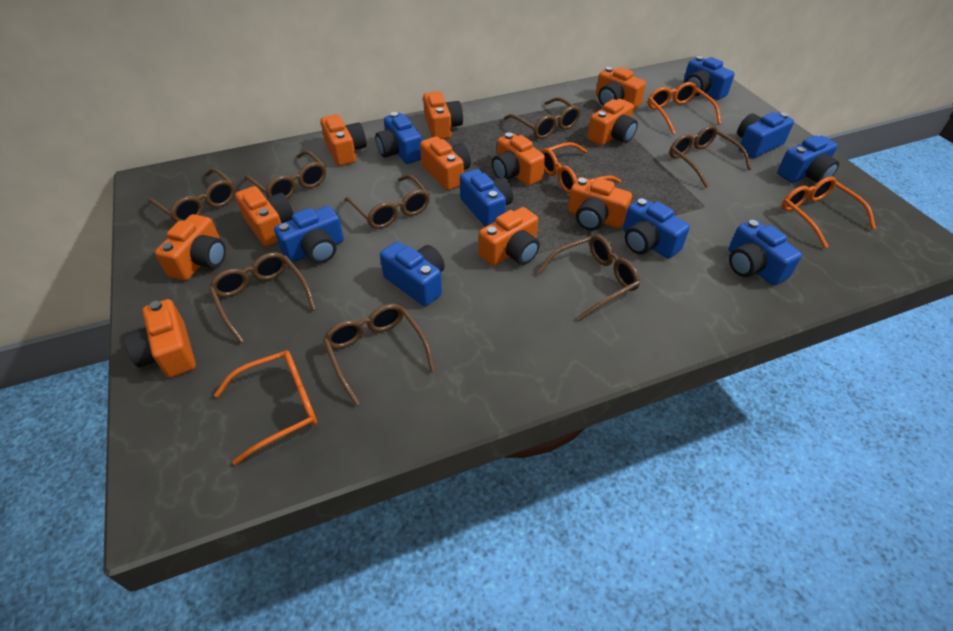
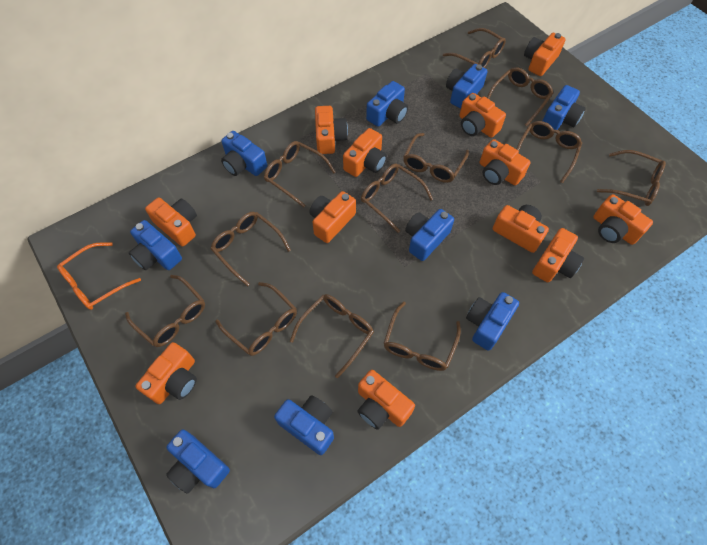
brown glasses: [148,168,235,223] [209,252,316,344] [245,150,326,199] [323,304,436,406] [345,174,430,229] [504,97,581,139] [537,234,640,320] [669,125,752,188] = 8 -> [125,275,205,347] [211,212,291,286] [216,282,297,356] [264,141,336,207] [290,294,374,378] [361,164,433,233] [383,302,461,371] [403,133,469,183] [443,28,506,68] [487,67,553,127] [517,121,582,183] [597,150,666,206] = 12
orange camera: [124,299,196,378] [155,214,226,281] [235,186,294,246] [320,114,367,166] [420,137,471,191] [423,91,463,139] [479,207,540,266] [492,133,545,186] [568,177,632,231] [587,99,638,146] [596,67,646,110] = 11 -> [135,342,197,404] [145,197,197,246] [309,191,356,243] [315,106,348,154] [343,128,387,177] [357,370,415,430] [459,93,506,138] [480,139,530,185] [493,205,549,253] [524,33,566,76] [532,228,584,282] [593,194,653,245] = 12
orange glasses: [214,350,317,465] [541,142,621,194] [647,82,721,135] [782,176,876,248] = 4 -> [57,242,141,310] = 1

